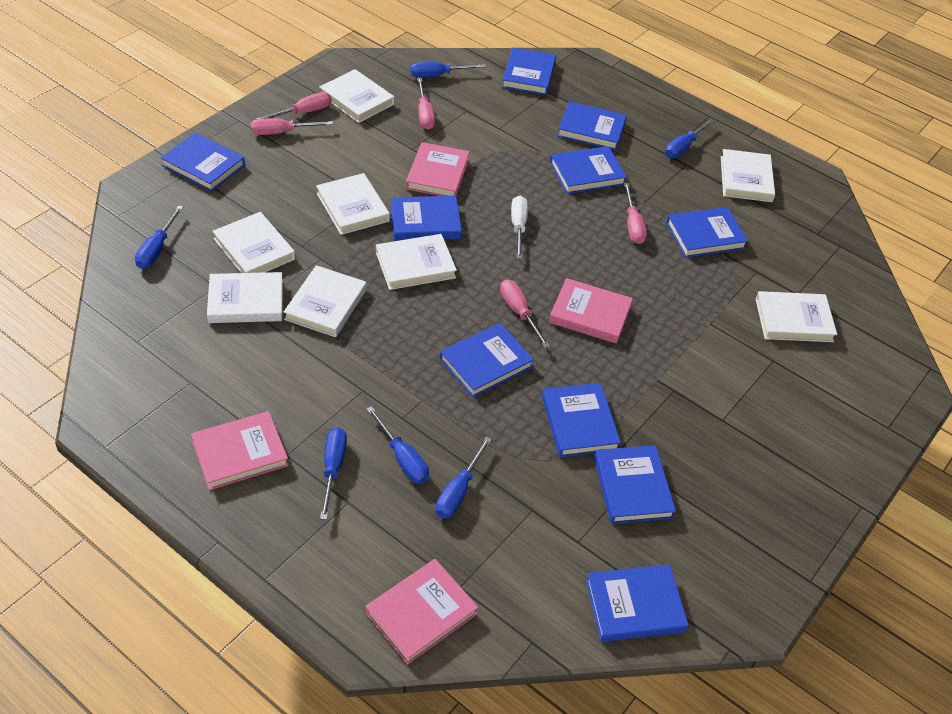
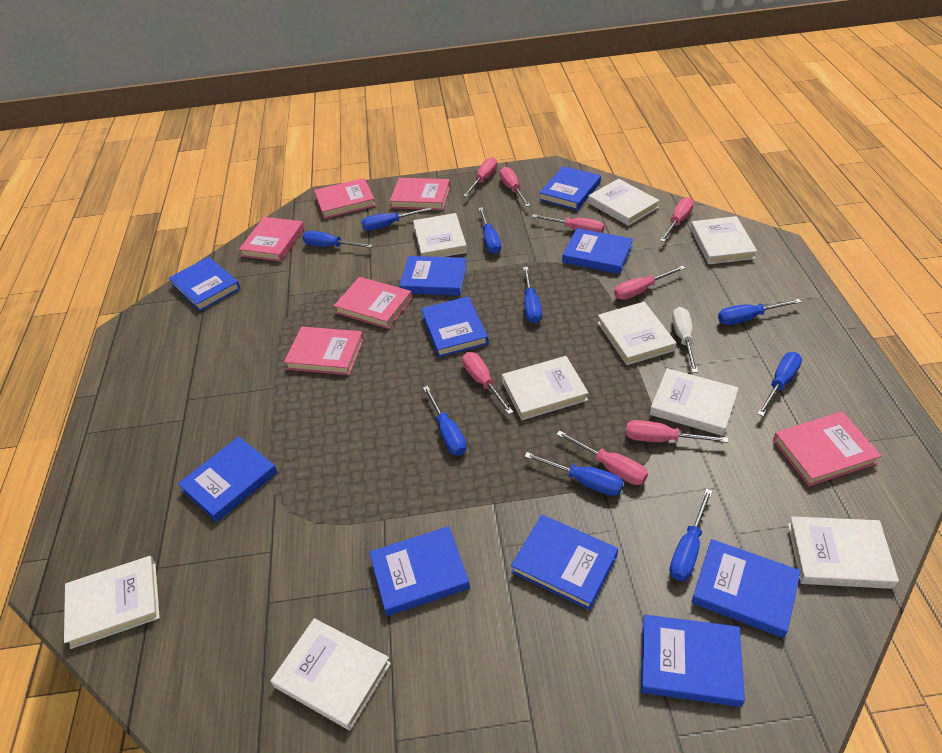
blue screwdriver: [135,206,183,269] [320,428,347,520] [366,406,429,484] [410,62,486,78] [435,437,492,519] [665,119,715,158] = 6 -> [303,231,373,248] [361,207,432,231] [423,386,467,456] [478,207,501,254] [523,267,542,323] [524,452,623,496] [670,489,713,581] [718,299,801,325] [757,352,802,416] = 9
pink book: [191,411,289,490] [365,559,479,664] [406,142,470,196] [549,278,633,344] = 4 -> [239,217,304,262] [284,327,364,375] [314,178,376,219] [334,277,412,329] [390,178,450,210] [773,412,882,486] = 6
pink screwdriver: [251,118,333,135] [256,92,332,119] [417,78,435,130] [500,279,550,348] [624,183,647,244] = 5 -> [462,352,513,415] [463,157,497,197] [499,167,530,207] [532,214,604,233] [556,431,648,485] [614,265,686,300] [626,420,729,443] [660,197,694,242] = 8
white book: [207,272,283,323] [213,212,295,273] [284,265,367,337] [316,173,390,235] [320,69,394,123] [376,234,457,290] [721,149,775,202] [756,291,837,342] = 8 -> [64,556,160,649] [271,618,391,730] [413,213,467,257] [502,356,589,420] [588,179,660,226] [597,302,676,365] [650,368,739,436] [690,216,757,264] [788,516,899,589] = 9

